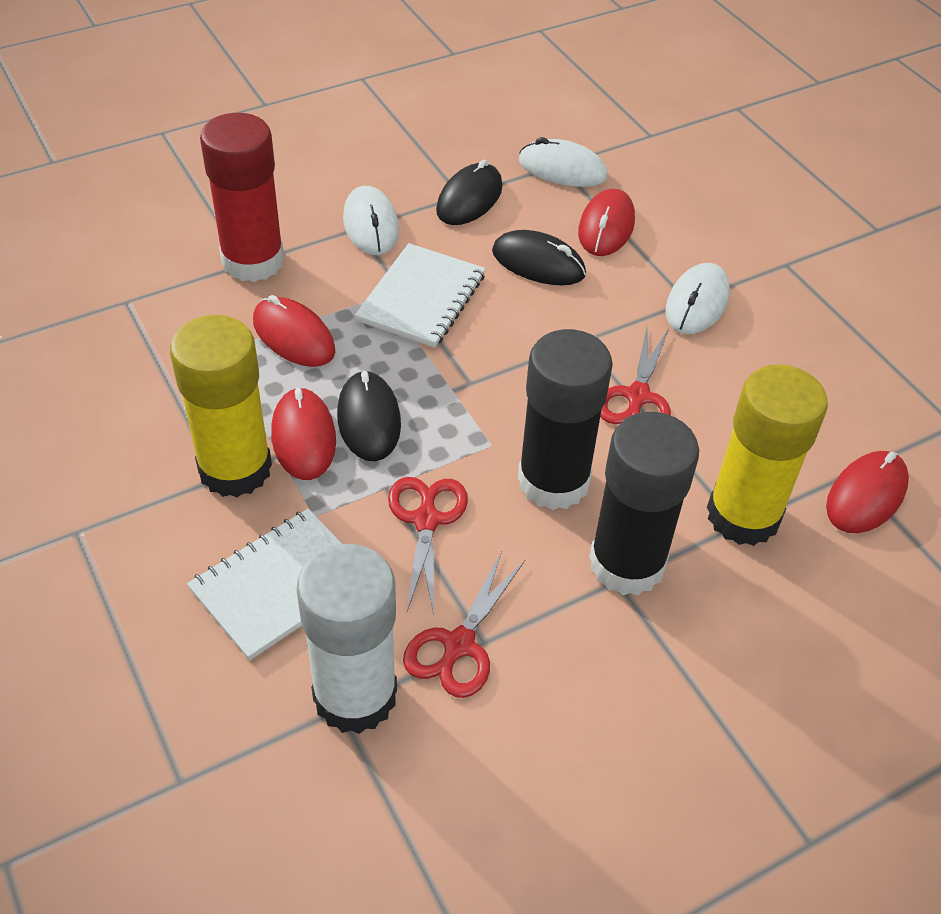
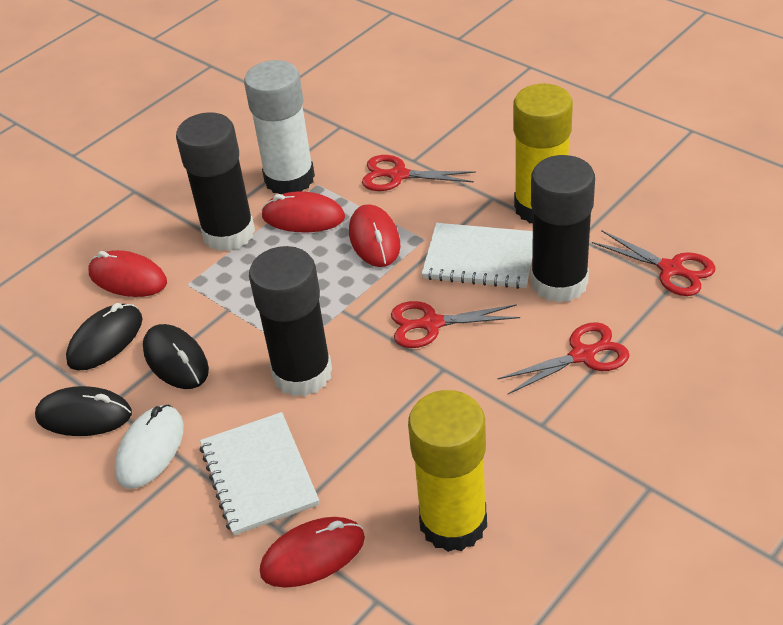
black glue stick: [518,329,613,510] [589,412,699,595] = 2 -> [176,112,255,251] [249,246,332,397] [531,155,595,303] = 3
red glue stick: [200,113,285,282] = 1 -> none = 0
red scissors: [388,477,468,615] [403,551,525,698] [600,328,671,424] = 3 -> [362,155,476,191] [391,301,520,348] [498,322,630,394] [592,230,716,296] = 4
white mouse: [343,186,399,255] [519,137,608,187] [666,263,730,335] = 3 -> [115,405,184,489] = 1

